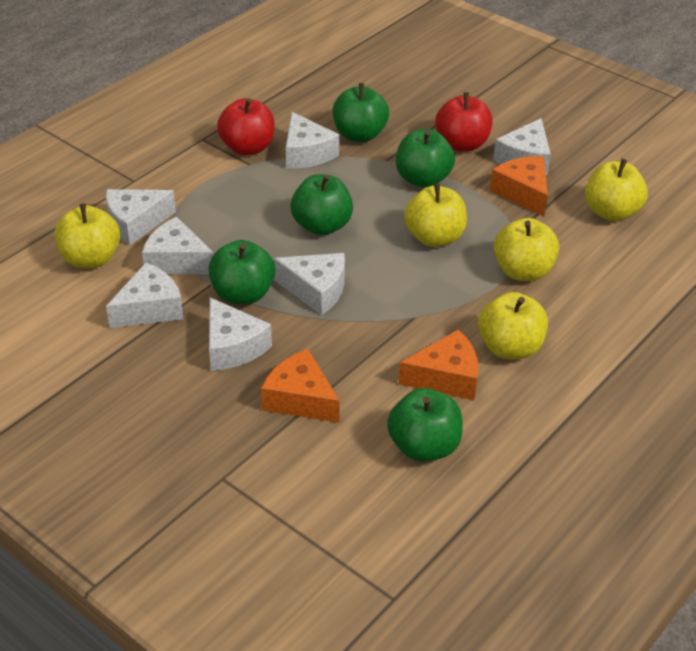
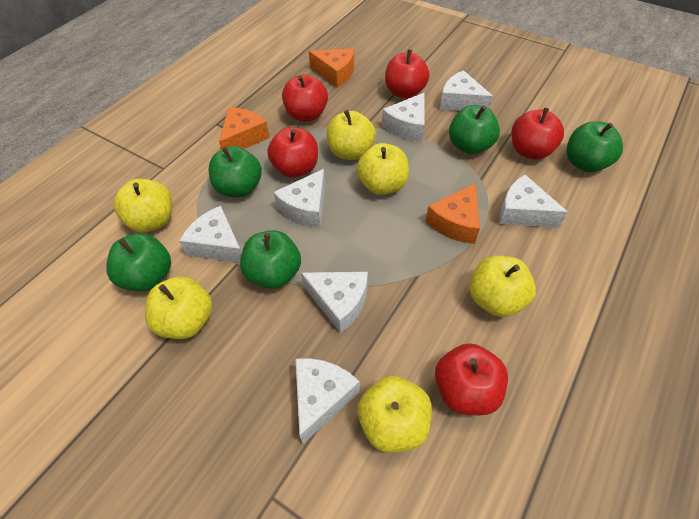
red apple: [217,98,275,156] [435,92,493,152] = 2 -> [267,127,318,178] [282,74,328,121] [385,49,429,98] [435,343,508,415] [511,108,564,159] = 5
yellow apple: [54,204,121,268] [404,183,467,247] [478,292,548,359] [494,218,559,281] [585,159,648,221] = 5 -> [114,179,172,232] [145,277,212,339] [327,110,376,160] [357,143,409,195] [358,376,432,452] [469,256,536,317] = 6

